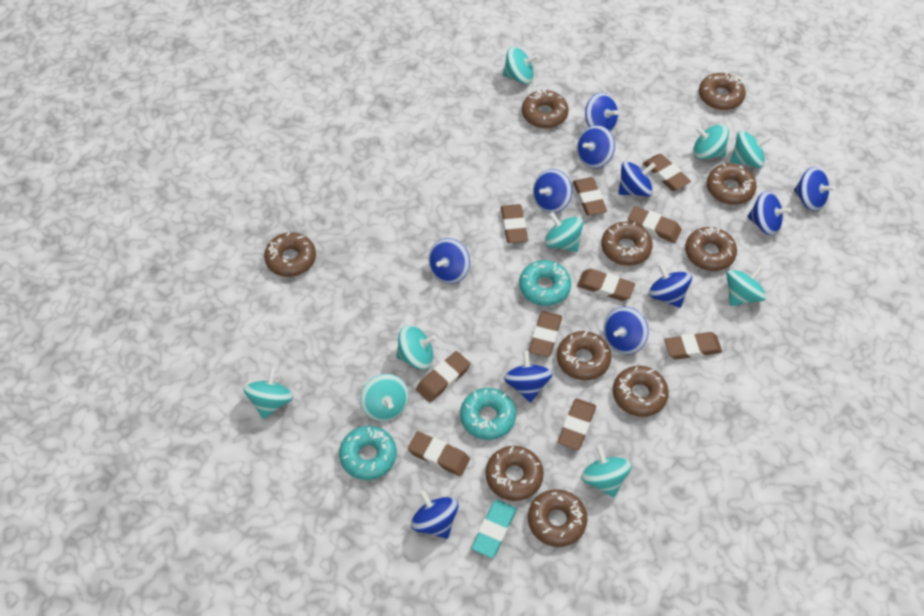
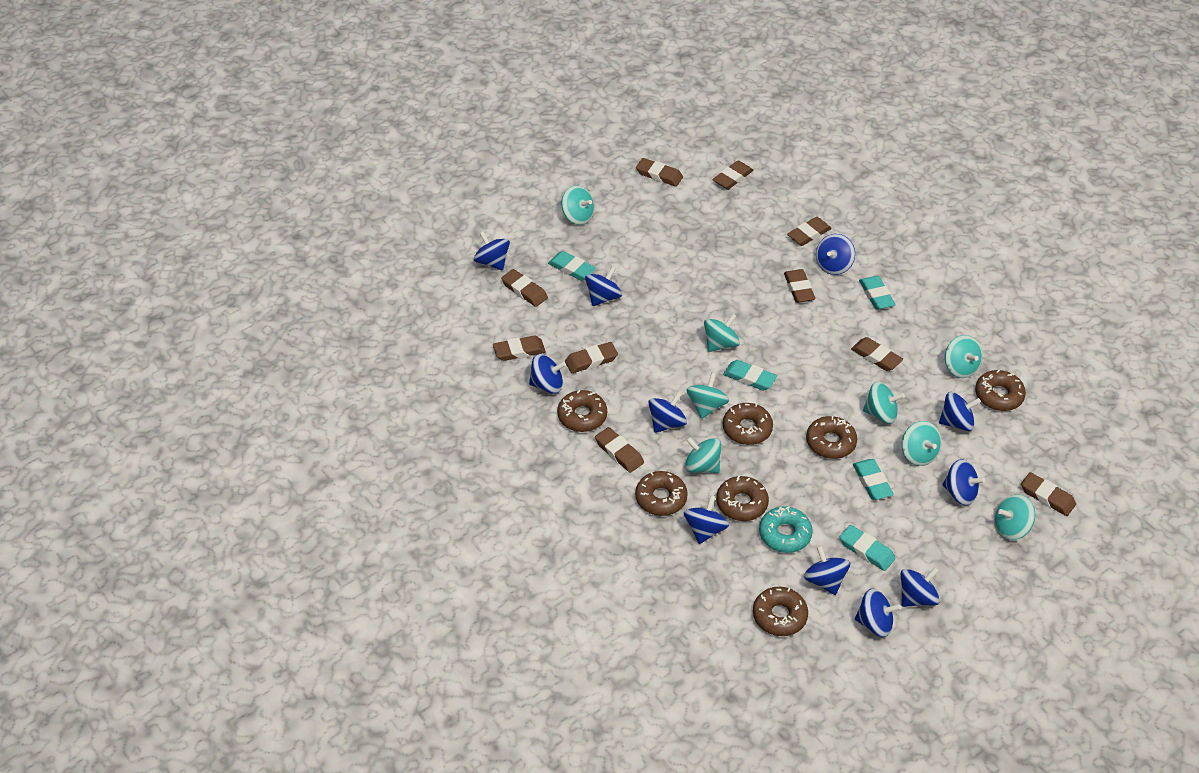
brown donut: [264,232,316,277] [485,446,544,501] [522,89,568,128] [528,489,587,547] [557,331,611,380] [601,222,653,266] [613,366,669,417] [685,227,737,271] [699,73,746,110] [707,163,757,205] = 10 -> [557,390,607,432] [635,471,688,516] [716,476,769,521] [723,403,773,445] [753,587,808,636] [806,416,857,459] [975,370,1026,411] = 7
turquoise donut: [339,426,397,480] [460,388,516,440] [519,260,571,306] = 3 -> [759,507,813,553] = 1
turquoise eraser: [472,500,517,558] = 1 -> [548,251,596,281] [723,360,777,391] [839,525,896,571] [853,459,894,500] [859,276,896,310] = 5
turquoise spinning top: [244,368,293,419] [360,374,409,422] [396,325,437,370] [503,47,538,84] [544,212,583,252] [581,445,632,497] [693,124,729,159] [726,265,766,306] [731,131,771,168] = 9 -> [561,185,594,225] [685,437,721,473] [686,373,729,419] [704,314,740,352] [863,382,905,424] [902,421,942,466] [945,335,982,378] [994,494,1035,540] = 8

